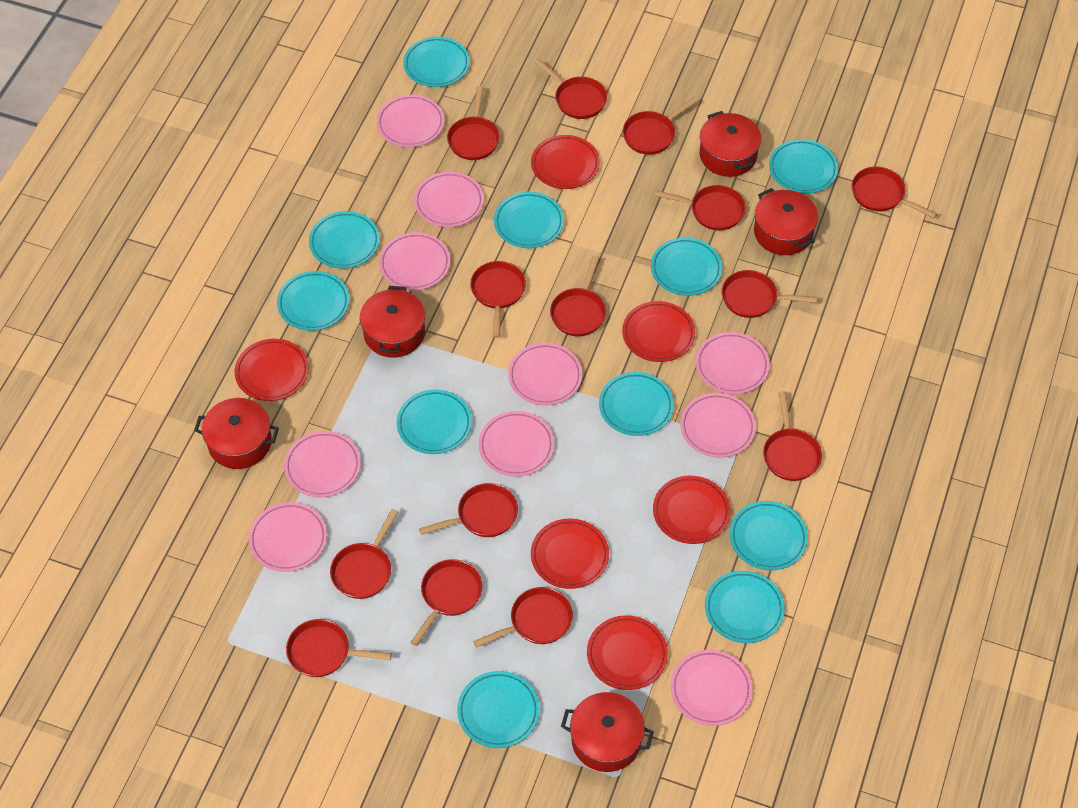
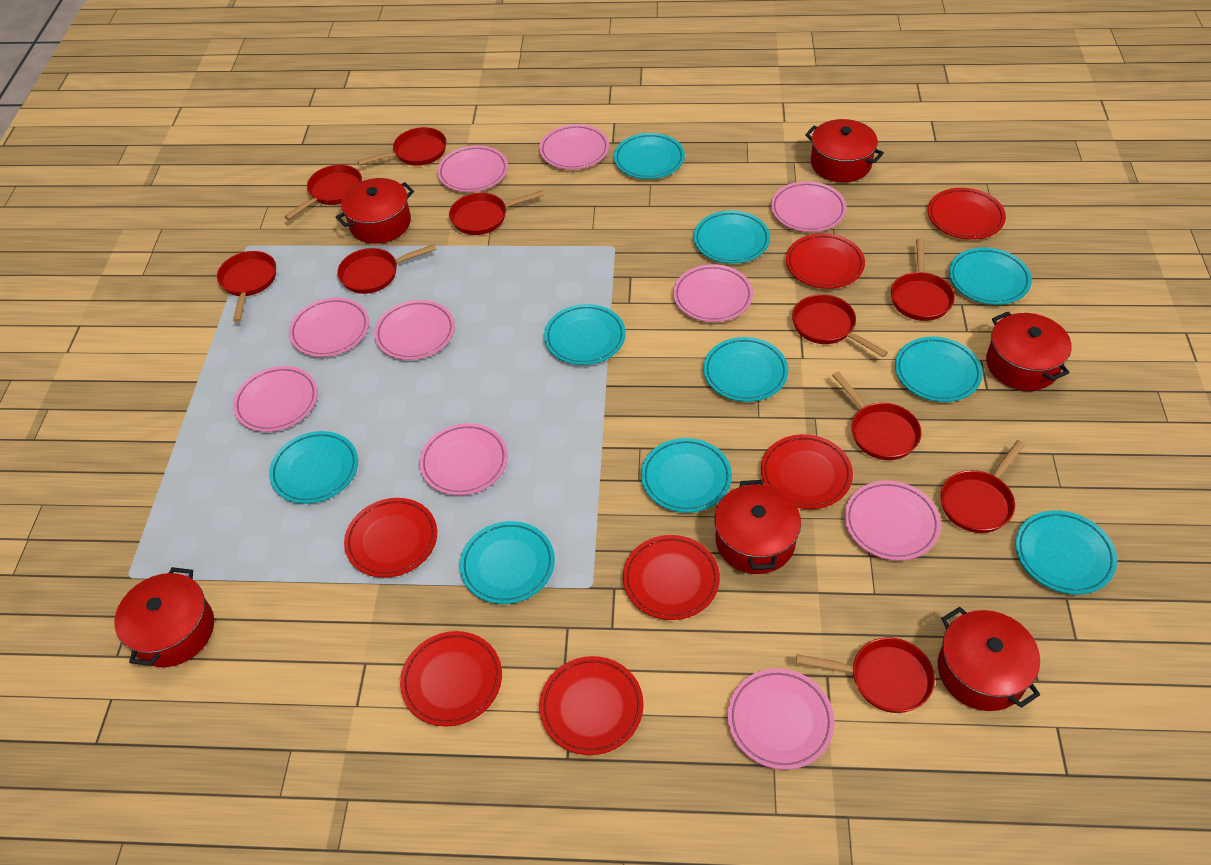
red pan: [286,619,392,677] [330,509,398,599] [410,559,482,646] [419,483,518,537] [447,86,500,160] [470,261,526,338] [473,587,573,648] [535,59,607,119] [550,256,606,336] [623,96,698,155] [654,185,746,231] [722,270,817,318] [763,391,822,481] [852,167,937,218] = 14 -> [217,251,276,322] [284,165,362,220] [337,244,437,294] [357,127,446,166] [449,190,544,235] [792,294,888,357] [796,637,935,713] [832,372,922,460] [891,238,955,321] [940,440,1025,533] = 10
red plate: [235,339,309,401] [531,135,600,189] [531,518,609,589] [587,615,668,690] [622,301,695,362] [653,476,730,544] = 6 -> [344,498,437,578] [400,631,502,727] [539,656,644,755] [623,535,720,620] [761,434,853,509] [786,233,865,289] [928,188,1006,240] = 7
red pot: [194,398,279,469] [360,286,425,358] [561,692,654,772] [700,111,761,177] [754,188,818,255] = 5 -> [114,567,214,667] [336,178,414,244] [715,480,801,574] [805,119,884,183] [938,607,1040,711] [986,312,1072,391] = 6
turquoise plate: [277,271,349,331] [309,211,380,269] [397,390,472,454] [403,37,470,87] [457,671,540,748] [494,192,564,248] [599,372,674,436] [651,237,722,296] [705,571,785,643] [730,501,808,570] [769,139,838,194] = 11 -> [269,431,358,504] [460,521,555,604] [544,304,626,365] [614,133,685,179] [641,438,732,513] [694,210,770,264] [703,337,788,402] [895,337,983,402] [949,247,1032,305] [1015,510,1117,594] = 10

